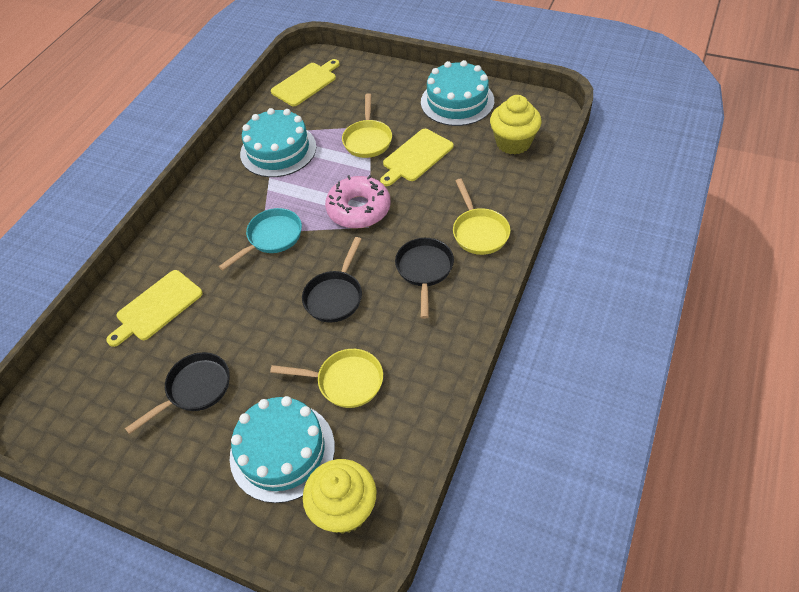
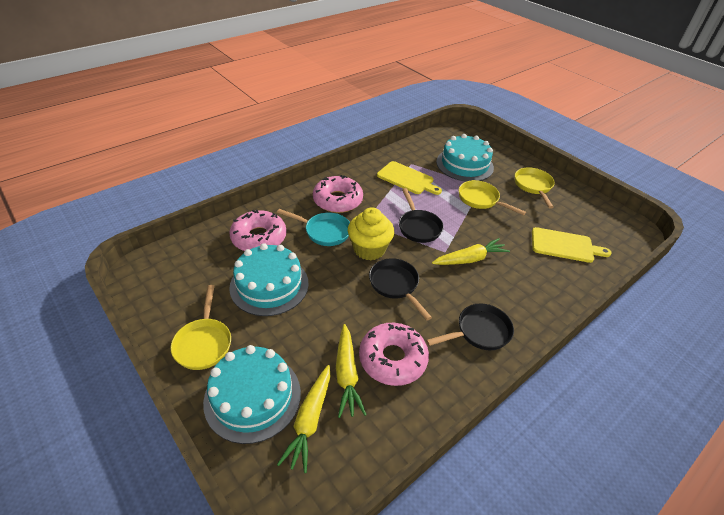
pink donut: [325,175,391,229] = 1 -> [229,209,287,251] [313,175,363,213] [359,323,429,386] = 3
yellow carrot: none = 0 -> [277,365,330,473] [336,324,367,418] [432,238,510,265] = 3
yellow cupcake: [303,459,376,534] [490,95,541,155] = 2 -> [348,207,394,260] = 1
yellow cutting board: [107,270,203,347] [271,59,340,106] [380,129,453,186] = 3 -> [377,161,442,195] [532,227,611,263] = 2

